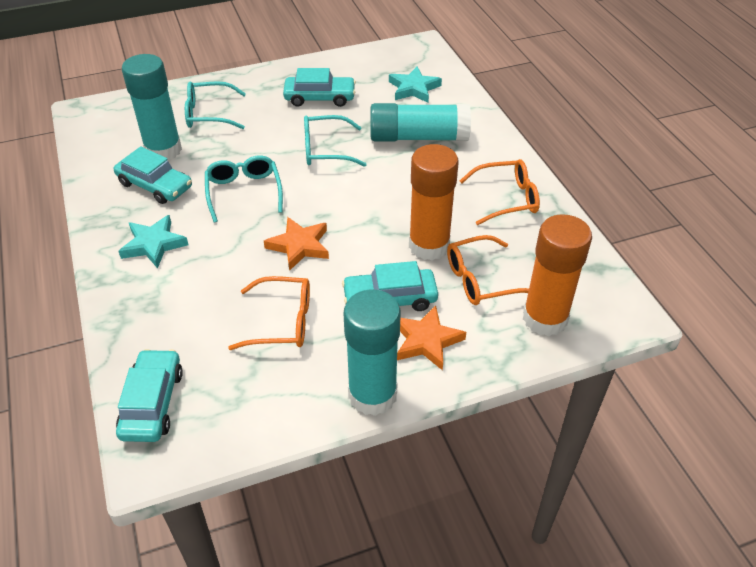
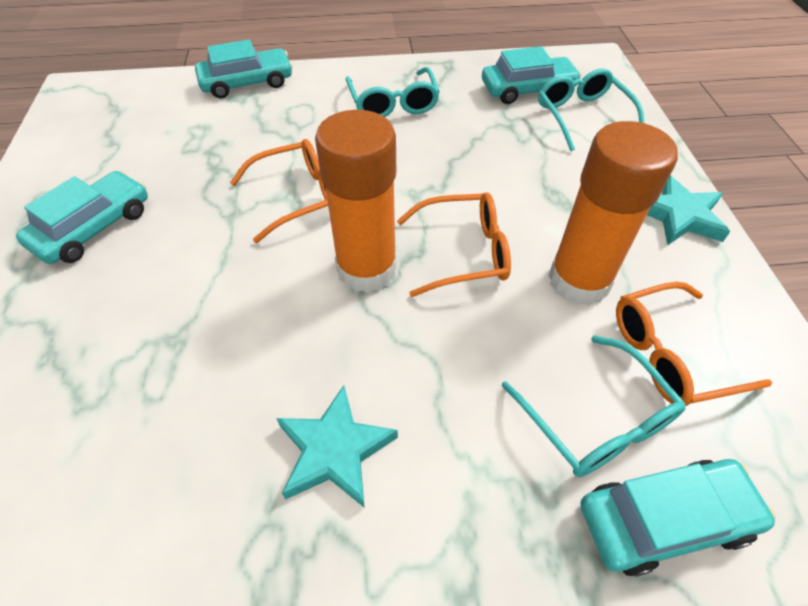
orange star: [264,217,329,271] [397,305,466,371] = 2 -> none = 0
turquoise glue stick: [122,54,182,161] [344,289,401,416] [370,103,471,141] = 3 -> none = 0

